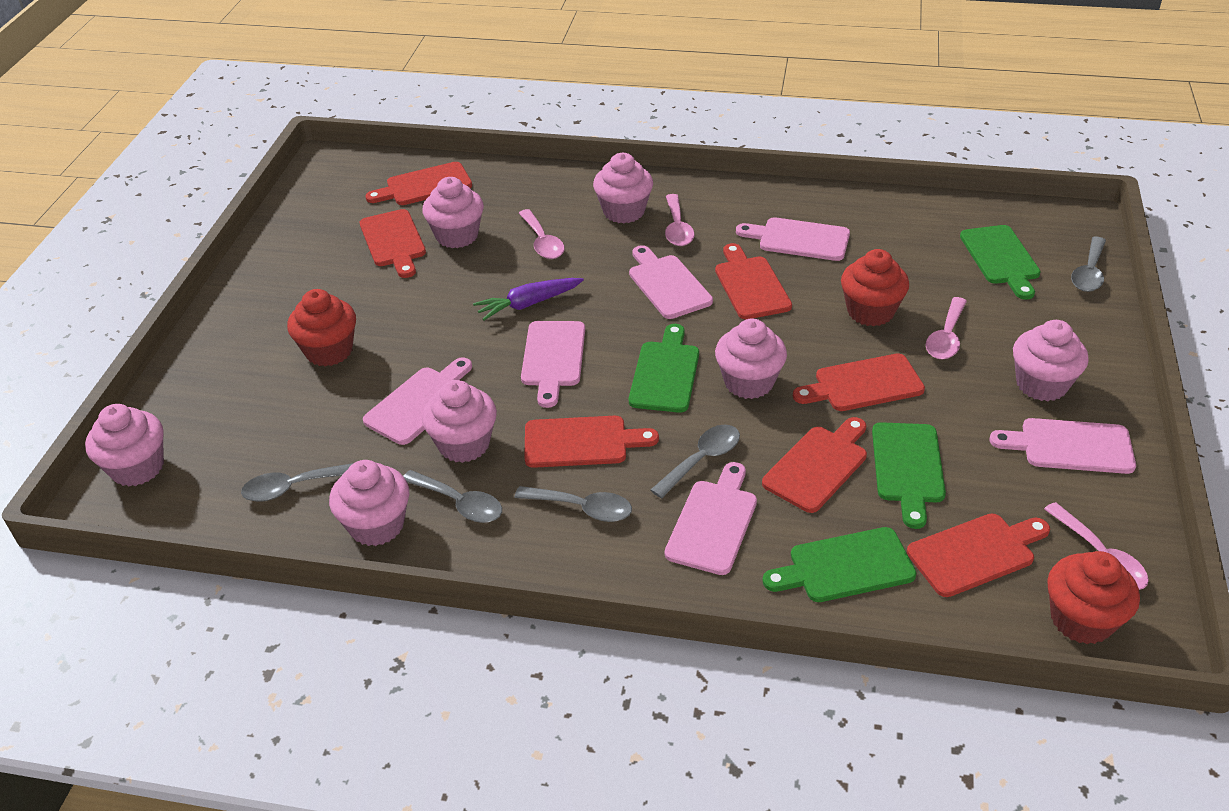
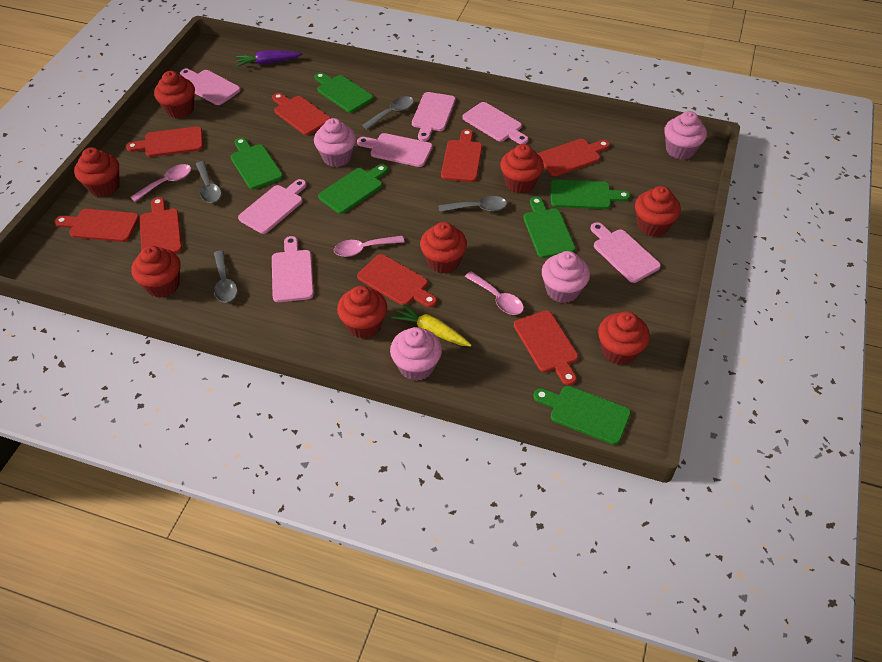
green cutting board: [629,324,699,413] [762,527,916,602] [872,422,946,529] [960,225,1041,300] = 4 -> [230,138,283,189] [314,72,373,113] [318,164,388,214] [523,197,575,258] [533,386,631,445] [550,180,630,209] = 6
grey spoon: [241,463,353,501] [403,470,502,523] [515,486,632,522] [651,425,740,498] [1071,237,1106,292] = 5 -> [196,161,221,203] [214,250,237,302] [362,96,414,129] [438,196,507,212] = 4
pink cupcake: [85,404,164,487] [329,460,409,546] [422,177,484,248] [422,380,497,463] [593,153,653,224] [715,318,787,399] [1013,320,1088,401] = 7 -> [314,118,356,167] [390,327,442,381] [542,251,590,303] [664,111,707,160] = 4
pink cutting board: [363,358,472,445] [521,321,585,408] [629,245,713,319] [665,462,757,575] [736,217,850,261] [989,418,1136,474] = 6 -> [180,69,241,105] [238,179,306,234] [272,236,314,302] [357,133,432,167] [412,92,456,141] [462,102,528,144] [590,222,661,283] = 7
pink spoon: [519,209,565,259] [665,194,694,246] [926,297,967,359] [1044,502,1149,590] = 4 -> [130,164,191,202] [334,236,404,257] [465,271,524,315] = 3
red cupcake: [287,289,356,366] [841,249,909,326] [1047,551,1140,644] = 3 -> [74,147,120,197] [132,246,181,298] [154,71,195,118] [337,286,387,338] [420,222,467,274] [500,144,544,193] [598,312,650,365] [635,186,681,237] = 8
red cutting board: [360,209,426,278] [365,162,472,205] [524,416,659,468] [715,243,792,320] [762,417,867,513] [793,353,925,411] [907,513,1050,597] = 7 -> [55,209,139,242] [126,126,203,157] [140,197,182,254] [272,93,331,135] [357,254,437,307] [441,129,482,182] [514,310,578,385] [538,139,610,176] = 8
yellow carrot: none = 0 -> [391,303,471,346] = 1

